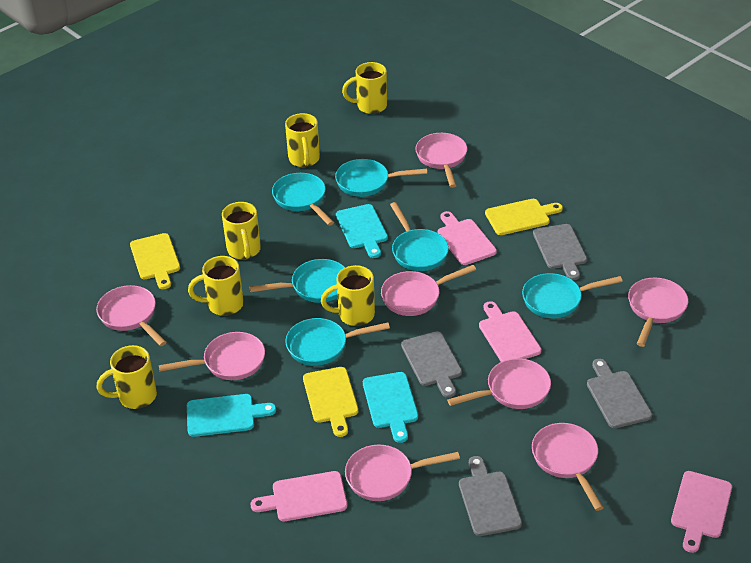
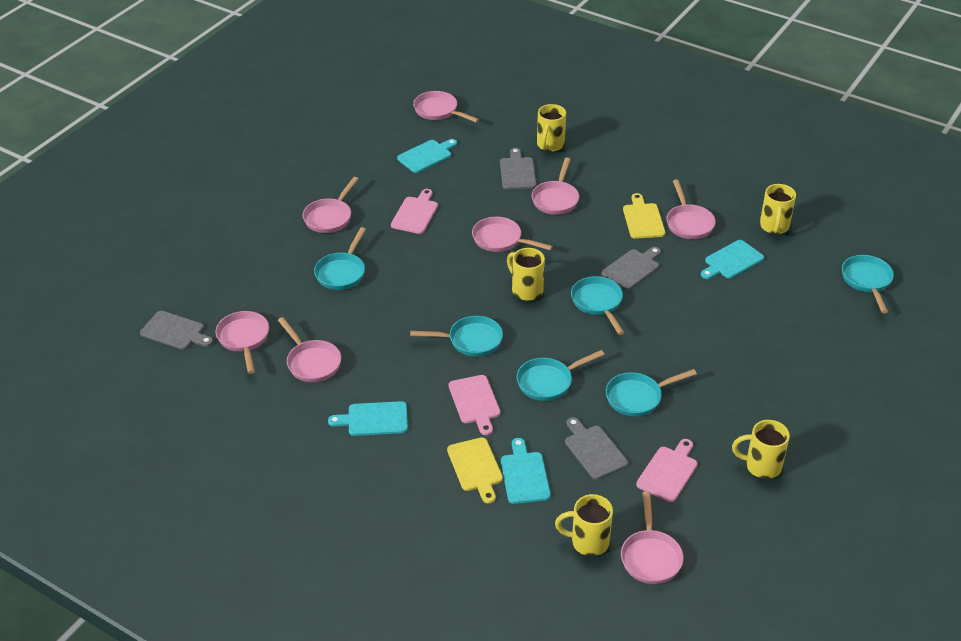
pink cutting board: [251,471,347,521] [438,211,497,265] [479,301,541,362] [671,471,732,553] = 4 -> [391,189,438,234] [449,375,500,435] [636,439,697,502] = 3
turquoise cutting board: [187,394,276,437] [336,204,388,258] [363,372,418,443] = 3 -> [328,401,408,436] [397,139,457,173] [501,438,551,504] [701,240,764,279] = 4
yellow cutting board: [130,233,180,289] [303,367,358,437] [485,199,563,235] = 3 -> [447,437,503,503] [623,193,665,239] = 2
yellow mug: [97,345,157,409] [188,256,244,316] [222,202,261,259] [285,113,320,167] [321,265,375,326] [342,62,387,114] = 6 -> [507,248,545,301] [537,104,566,152] [555,494,613,556] [732,420,790,479] [760,184,796,234] = 5

